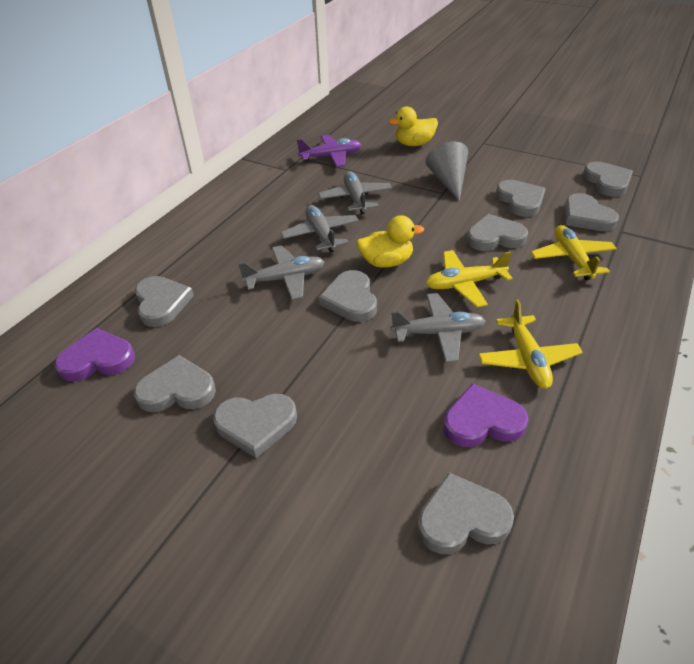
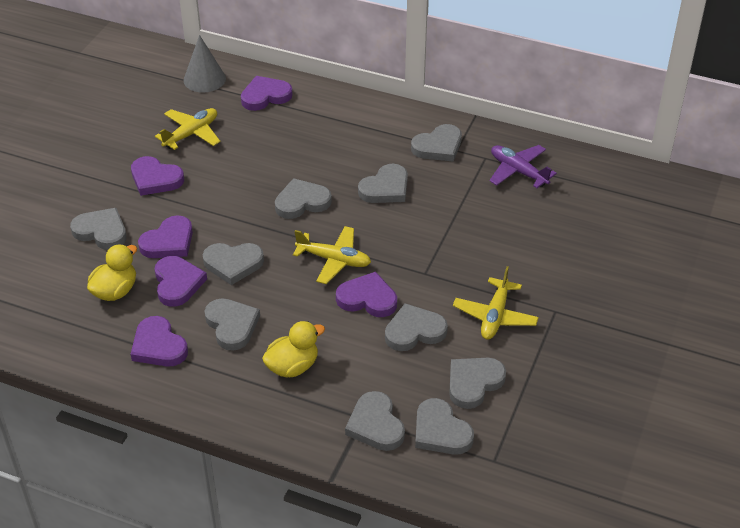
grey heart: [134,355,216,412] [135,276,194,327] [213,394,297,458] [319,270,377,322] [418,472,514,554] [467,214,528,251] [496,180,546,217] [564,193,619,231] [583,162,633,197] = 9 -> [70,208,127,250] [203,243,264,285] [205,298,260,351] [275,178,332,219] [345,391,405,451] [358,164,408,203] [385,303,448,351] [411,124,462,162] [415,398,474,455] [449,358,506,409] = 10
grey plane: [238,245,325,300] [281,205,359,253] [318,171,392,215] [390,293,485,362] = 4 -> none = 0
purple heart: [54,328,135,381] [443,383,529,447] = 2 -> [131,156,184,196] [131,316,188,367] [138,215,193,258] [155,256,207,307] [241,76,293,111] [336,271,397,317] = 6

